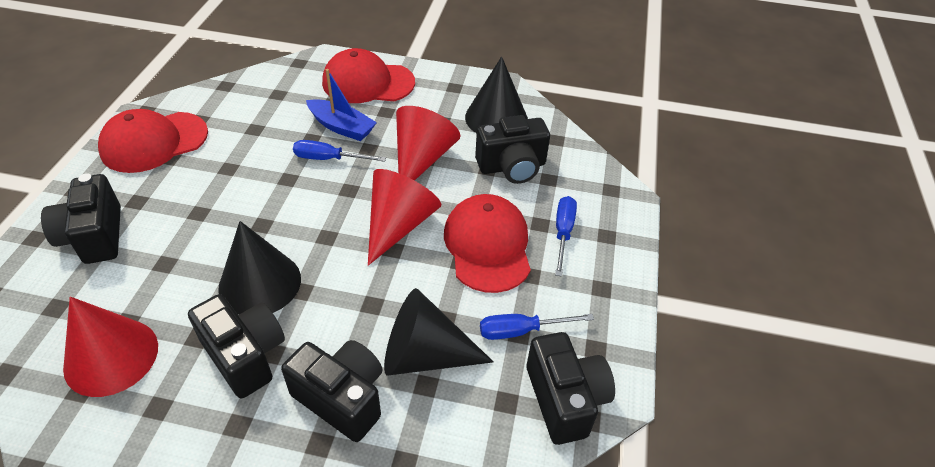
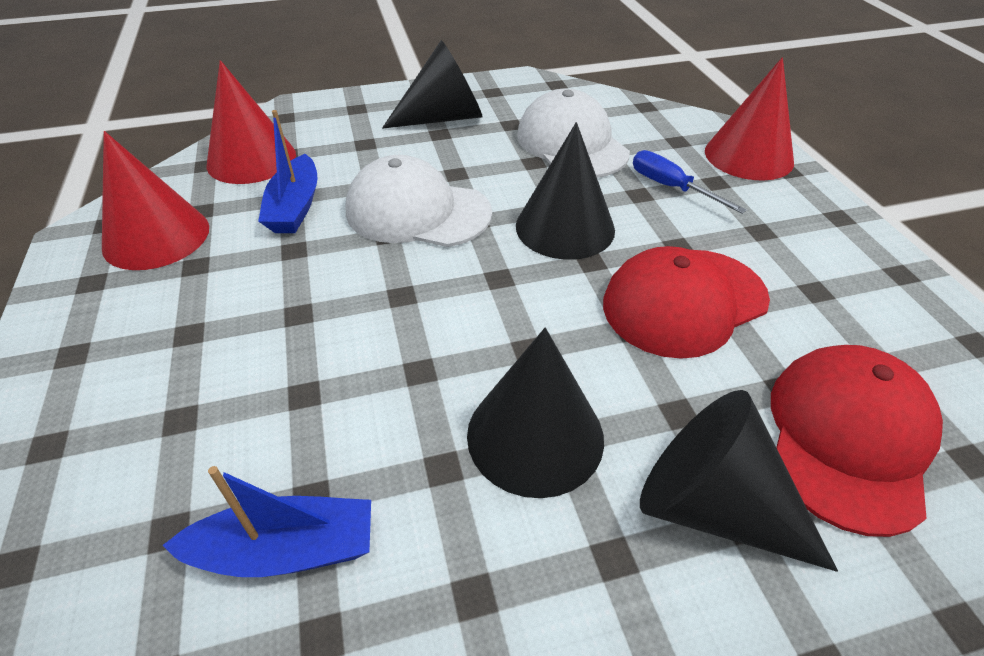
black camera: [41,173,121,264] [188,294,285,398] [281,340,382,442] [475,115,550,184] [527,332,615,445] = 5 -> none = 0
black cone: [218,221,301,315] [384,288,494,375] [465,56,528,133] = 3 -> [382,40,483,129] [467,328,604,498] [516,122,615,260] [640,390,838,572] = 4
blue boat: [306,69,377,141] = 1 -> [162,466,371,577] [258,110,318,233] = 2
blue screwdriver: [293,140,386,162] [480,314,594,340] [555,196,577,277] = 3 -> [633,150,747,214] = 1
red cap: [98,109,208,173] [322,48,415,103] [444,194,531,293] = 3 -> [603,246,770,359] [771,345,943,537] = 2
white cap: none = 0 -> [345,155,492,247] [517,89,630,178] = 2

